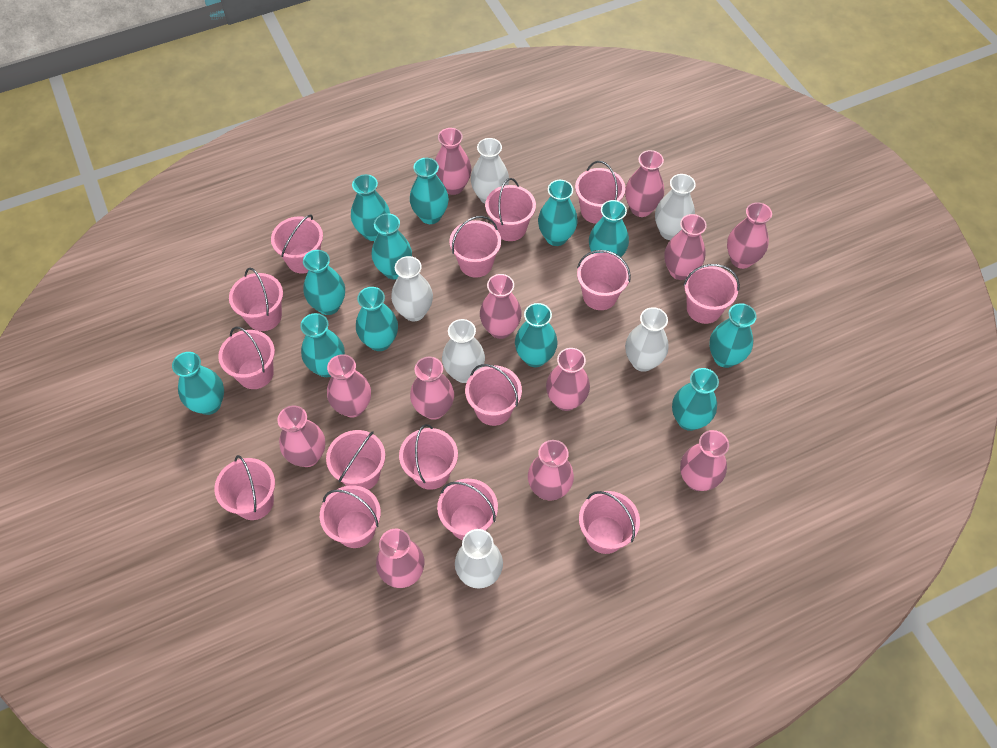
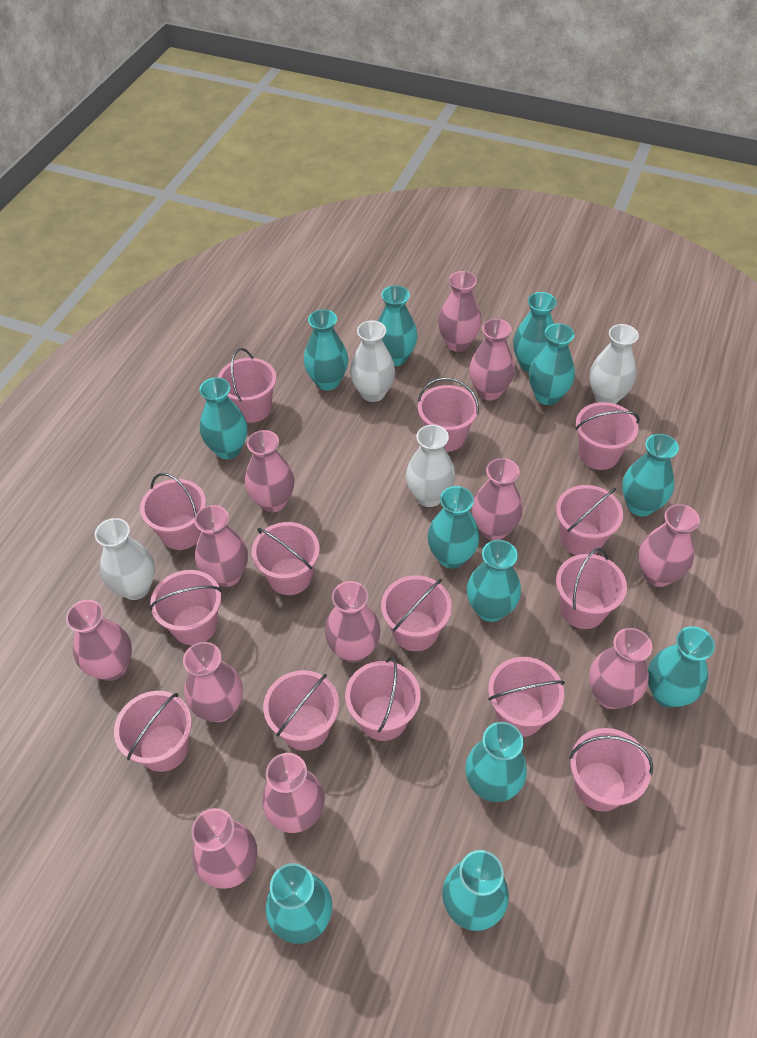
pink bucket: [214,455,275,520] [218,326,275,389] [229,268,283,331] [271,214,323,273] [320,485,381,548] [326,430,385,490] [399,424,458,490] [437,479,498,540] [449,216,501,278] [465,364,522,426] [485,178,536,241] [575,161,625,224] [577,250,631,310] [579,491,640,554] [683,264,740,324] = 15 -> [114,691,192,772] [140,473,206,550] [150,570,222,645] [218,348,277,423] [252,522,320,595] [263,670,339,751] [345,657,421,741] [381,575,452,651] [418,378,479,452] [488,657,565,737] [556,485,623,555] [556,548,627,629] [569,728,653,812] [575,402,640,470] = 14
white vase: [391,256,433,321] [442,319,485,383] [455,529,503,589] [471,138,509,204] [625,307,668,372] [655,174,696,240] = 6 -> [95,518,155,600] [350,321,395,402] [406,425,455,507] [589,324,639,404] = 4

